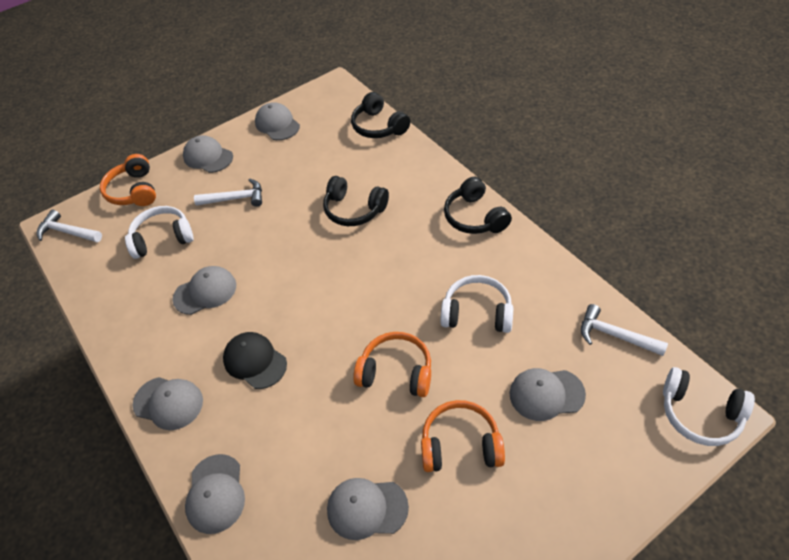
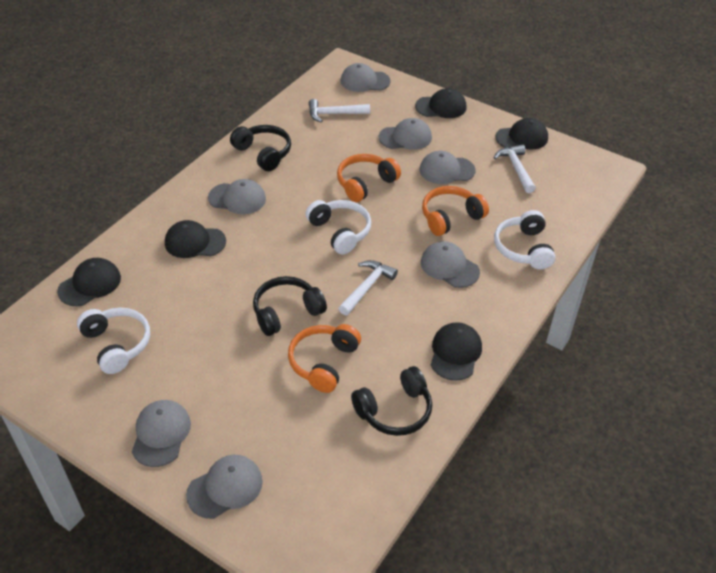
black cap: [223,332,287,389] = 1 -> [57,258,121,306] [165,220,226,258] [415,88,467,118] [431,322,482,381] [495,118,548,150] = 5

